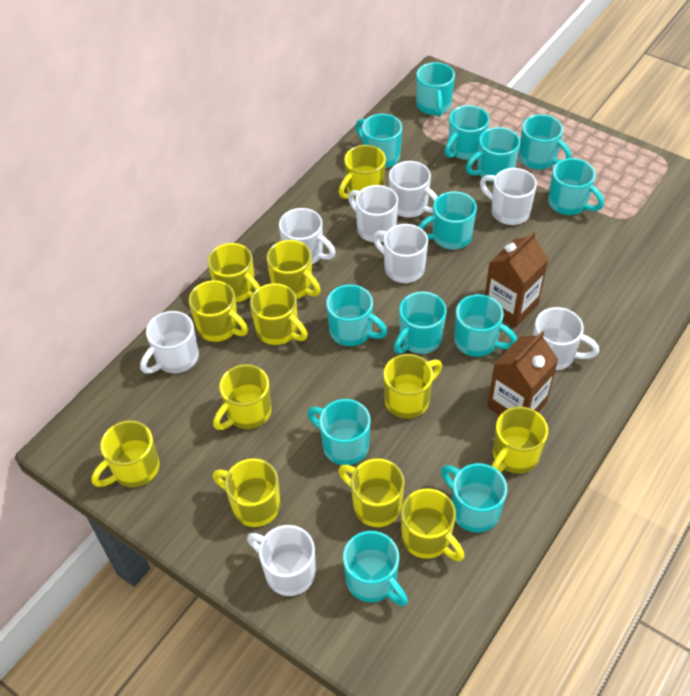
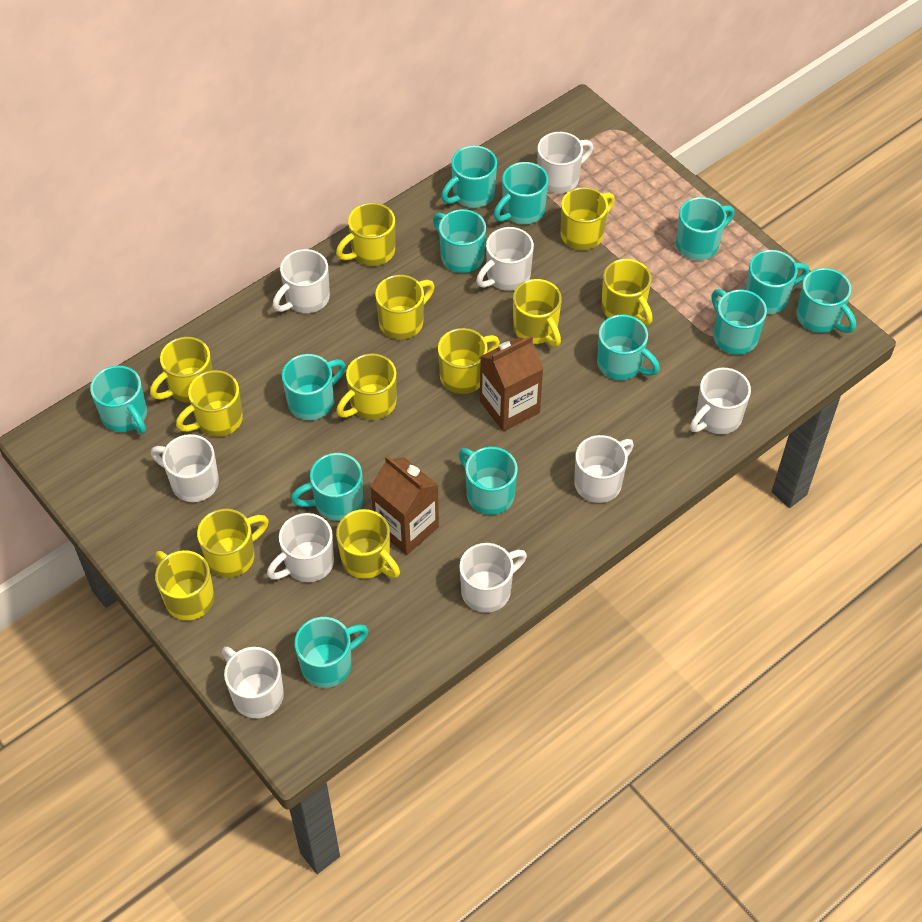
white mug: [140,311,199,374] [247,525,316,596] [279,208,336,264] [348,185,398,242] [373,224,428,283] [389,161,438,218] [480,168,537,225] [533,307,599,370] = 8 -> [151,434,219,502] [222,647,284,718] [267,513,334,582] [273,249,330,313] [459,543,527,613] [476,227,534,291] [537,132,593,194] [574,435,634,503] [690,368,751,434] = 9

